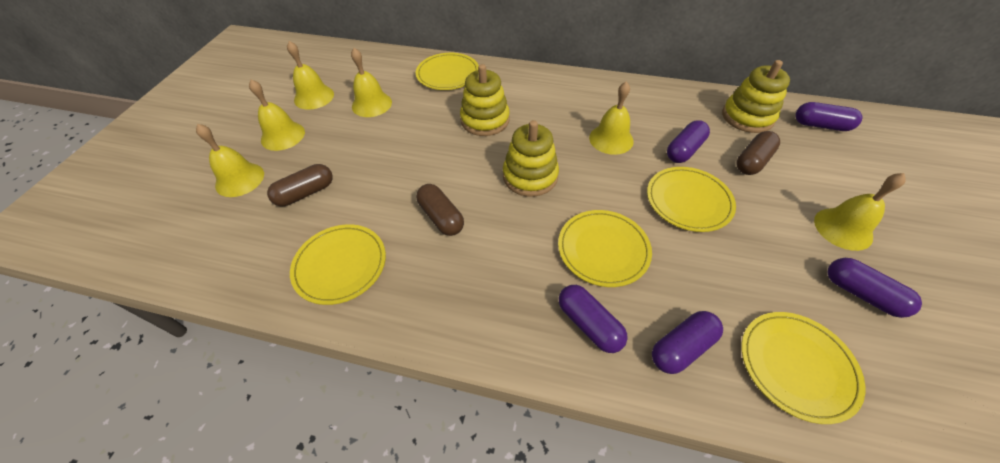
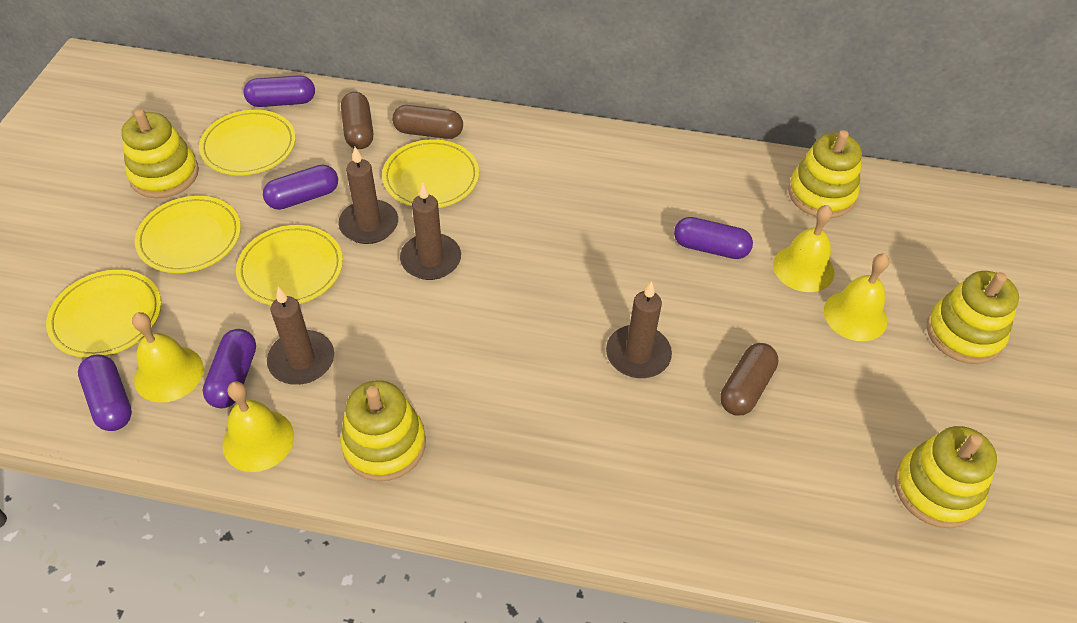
brown candle: none = 0 -> [267,287,334,385] [338,147,398,244] [400,182,461,280] [606,281,672,378] = 4
yellow bell: [196,124,264,197] [249,79,305,151] [287,41,334,110] [351,48,392,117] [589,81,634,155] [814,173,906,251] = 6 -> [132,312,204,403] [222,381,294,472] [773,205,834,292] [824,254,889,341] = 4
yellow stacking toy: [460,64,510,136] [503,120,559,197] [722,60,790,133] = 3 -> [121,109,199,198] [340,380,426,481] [788,130,862,218] [895,426,997,528] [927,271,1019,364] = 5

